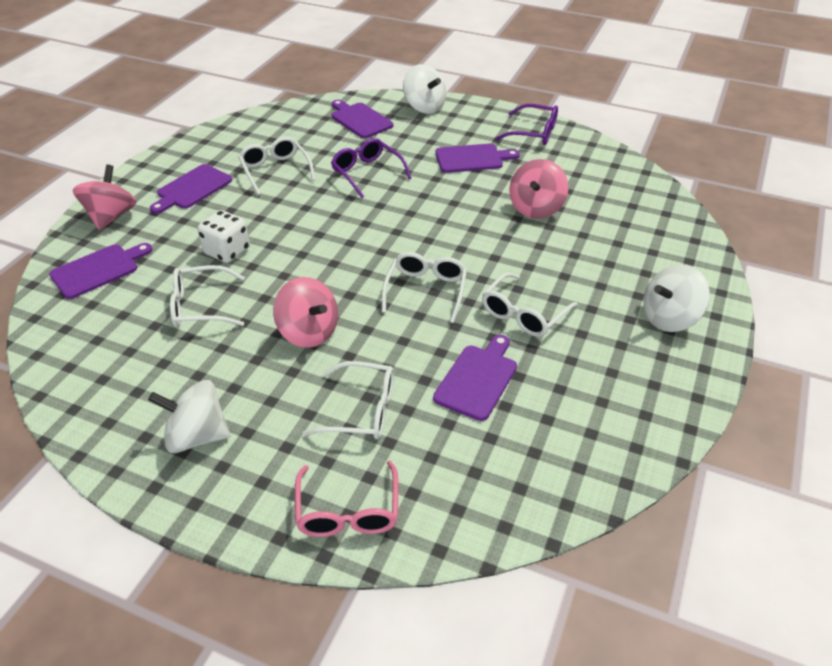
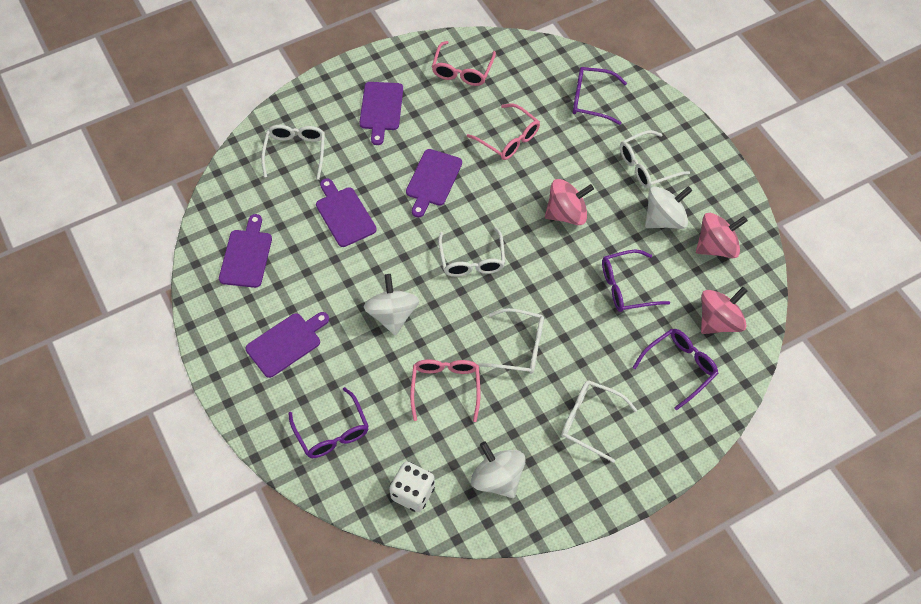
pink glasses: [295,461,398,537] = 1 -> [410,359,480,422] [432,41,496,86] [467,104,540,160] = 3
purple glasses: [331,138,412,198] [495,104,558,145] = 2 -> [289,387,369,458] [573,67,627,125] [602,250,670,312] [633,329,718,411] = 4

